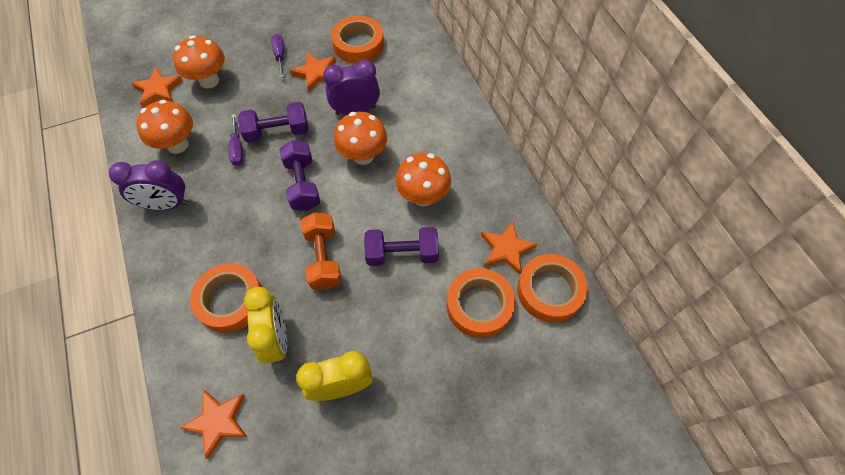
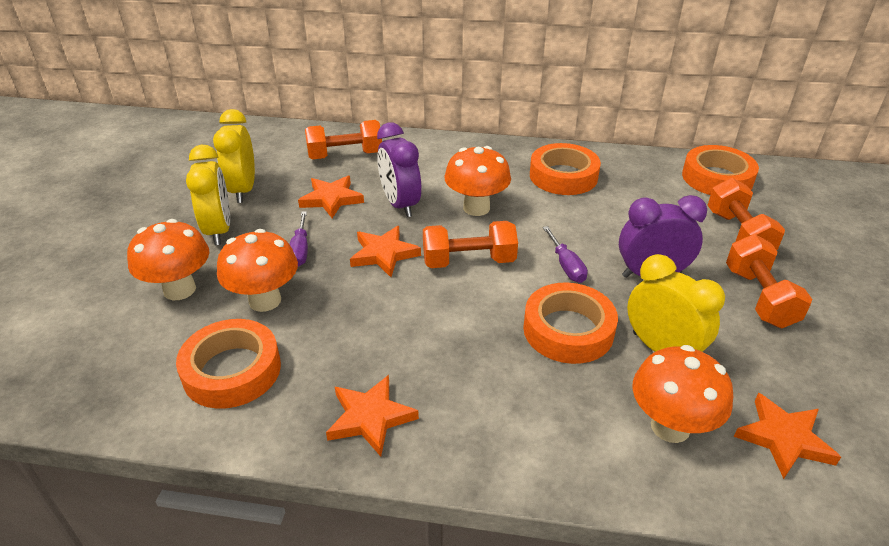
orange dumbbell: [300,212,342,290] = 1 -> [305,120,382,159] [423,221,518,268] [708,178,785,250] [726,234,812,328] = 4
purple dumbbell: [238,102,308,143] [279,140,320,211] [364,227,439,266] = 3 -> none = 0
yellow clock: [244,287,287,364] [296,351,373,401] = 2 -> [186,145,230,245] [213,109,255,203] [627,254,725,352] = 3

